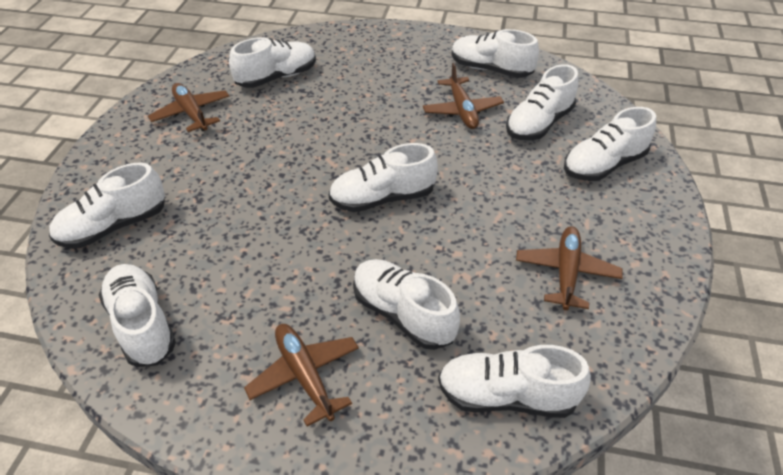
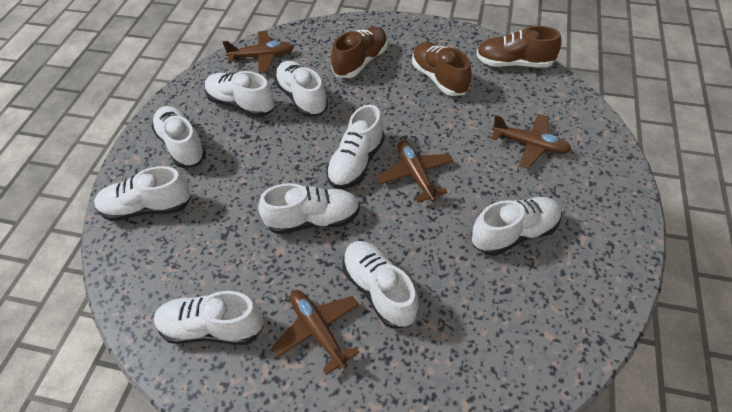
brown shoe: none = 0 -> [331,27,388,78] [412,42,472,96] [476,26,562,68] = 3

